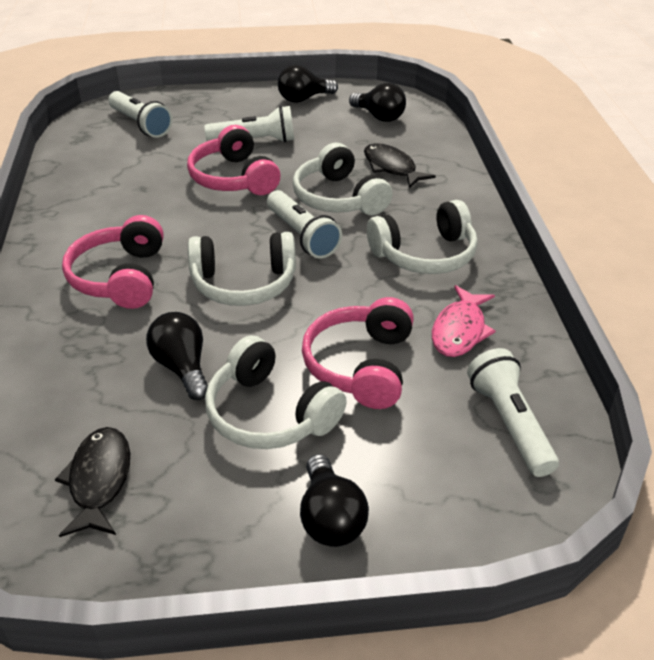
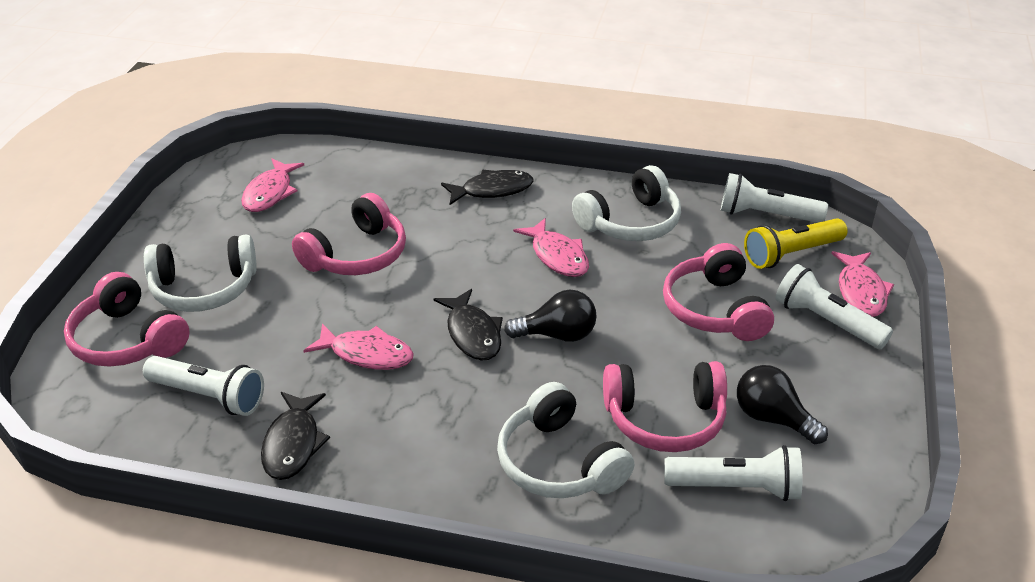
black fish: [55,427,130,537] [364,143,436,188] = 2 -> [261,392,330,480] [434,289,503,360] [441,170,533,205] = 3
black light bulb: [146,312,208,400] [278,65,338,103] [300,454,369,547] [349,83,406,122] = 4 -> [504,290,597,342] [737,365,828,444] = 2
pink fish: [432,285,496,357] = 1 -> [241,158,304,212] [303,323,414,370] [513,218,589,277] [831,251,894,317] = 4
pink headphones: [62,215,163,309] [187,125,280,195] [302,297,414,409] = 3 -> [64,272,190,367] [292,193,406,275] [603,361,727,452] [663,243,774,341] = 4
white headphones: [188,232,296,306] [205,335,347,449] [293,143,393,215] [367,200,478,274] = 4 -> [144,235,257,312] [497,382,634,498] [572,165,681,241] = 3
yellow flashlight: none = 0 -> [744,218,848,269] = 1

